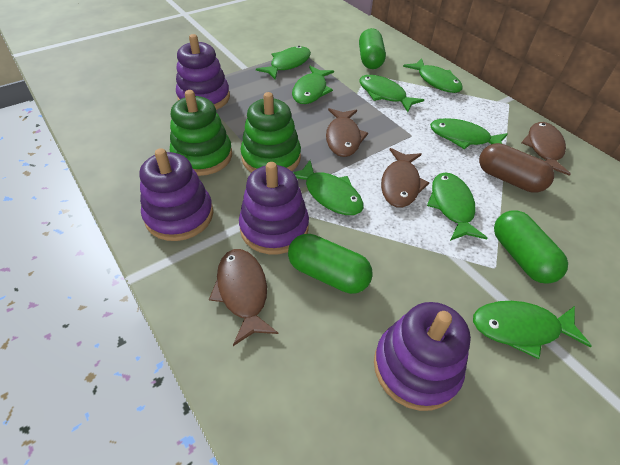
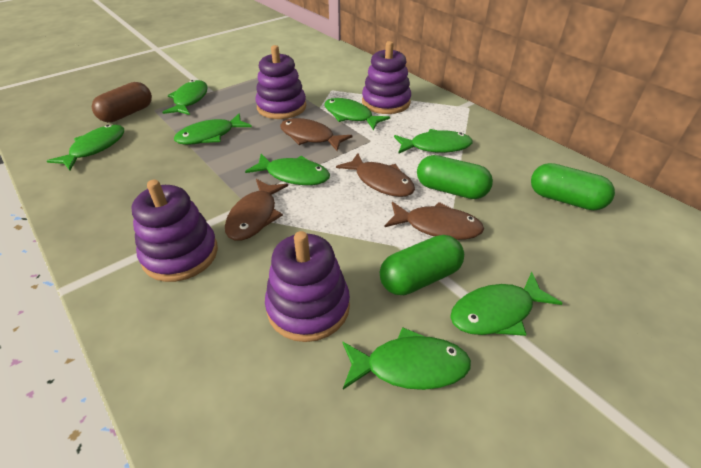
green stacking toy: [170,90,232,176] [240,92,301,173] = 2 -> none = 0

